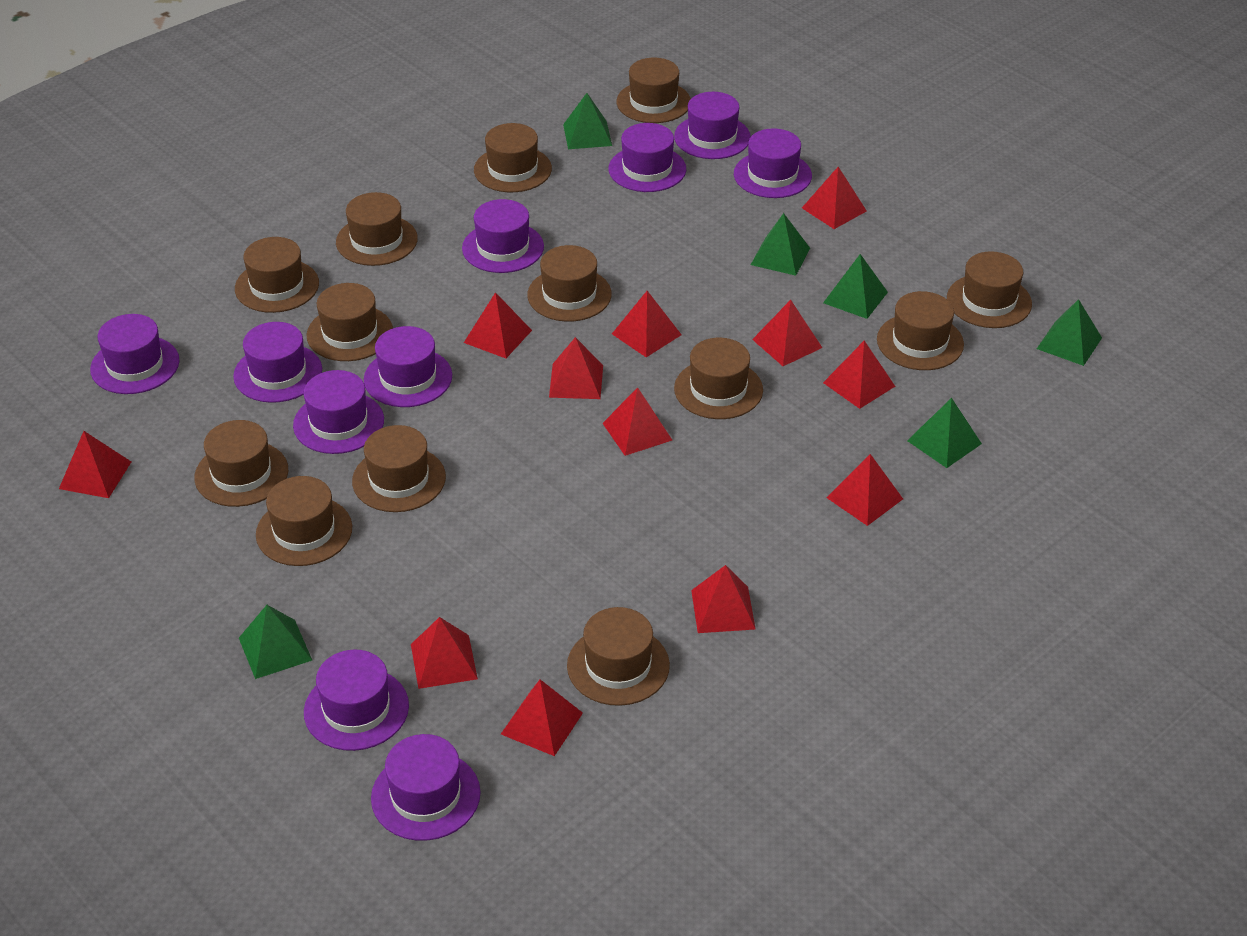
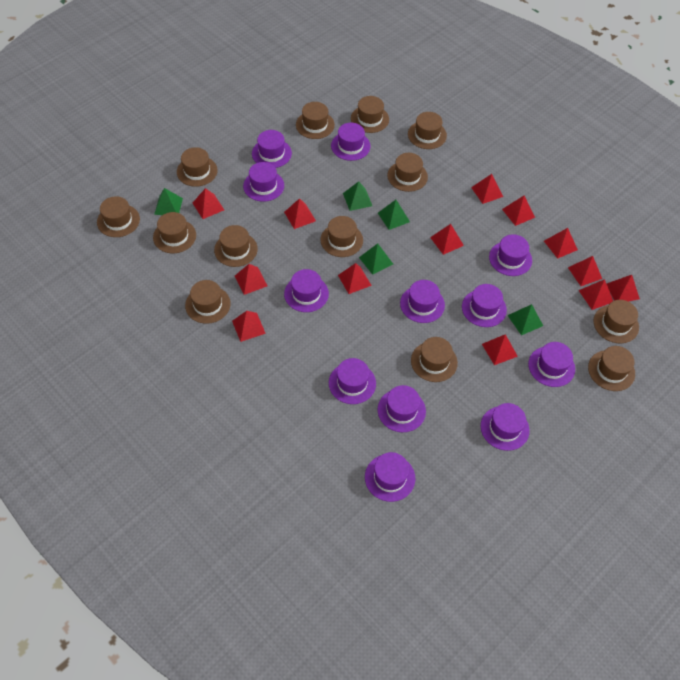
green pyramid: [239,605,312,679] [563,93,612,149] [751,213,810,276] [823,254,888,319] [907,398,982,468] [1037,299,1102,366] = 6 -> [154,188,183,215] [343,181,372,211] [359,243,393,275] [378,200,410,230] [507,304,543,335] = 5
purple hat: [90,314,180,394] [233,322,322,403] [293,370,384,454] [304,650,409,751] [364,326,452,407] [371,734,481,841] [462,199,544,273] [609,123,686,192] [674,92,751,159] [734,128,812,198] = 10 -> [243,162,284,202] [252,130,292,168] [284,269,329,312] [329,358,376,404] [331,123,371,161] [365,452,415,502] [378,385,426,432] [400,280,445,323] [462,284,507,327] [481,403,530,451] [489,234,532,276] [528,342,575,387] = 12
red pyramid: [59,431,131,498] [411,617,478,689] [464,292,532,358] [501,680,583,756] [549,337,603,399] [602,387,672,456] [612,291,682,357] [691,565,756,633] [752,300,822,366] [802,167,867,229] [823,341,895,409] [827,454,903,526] = 12 -> [193,188,224,219] [232,311,266,342] [235,264,268,295] [284,198,316,229] [338,263,372,294] [430,224,464,255] [471,174,503,204] [482,334,518,365] [502,196,535,226] [544,228,578,259] [568,256,602,286] [579,279,613,310] [607,275,640,302] = 13

